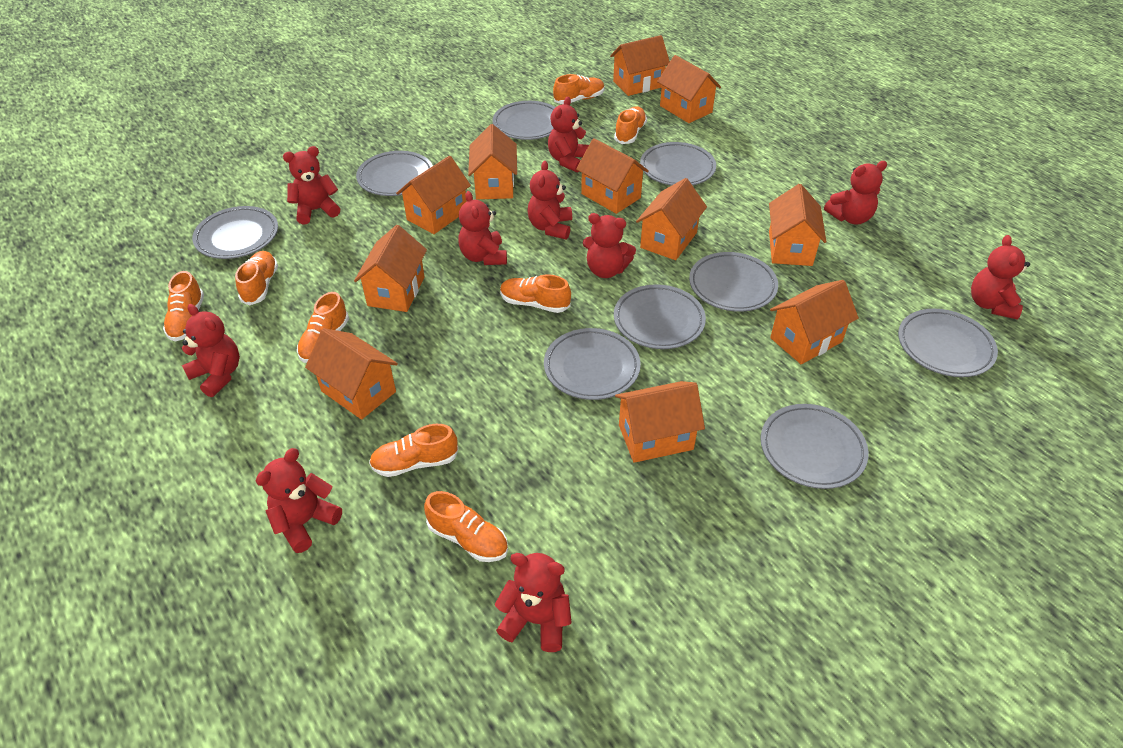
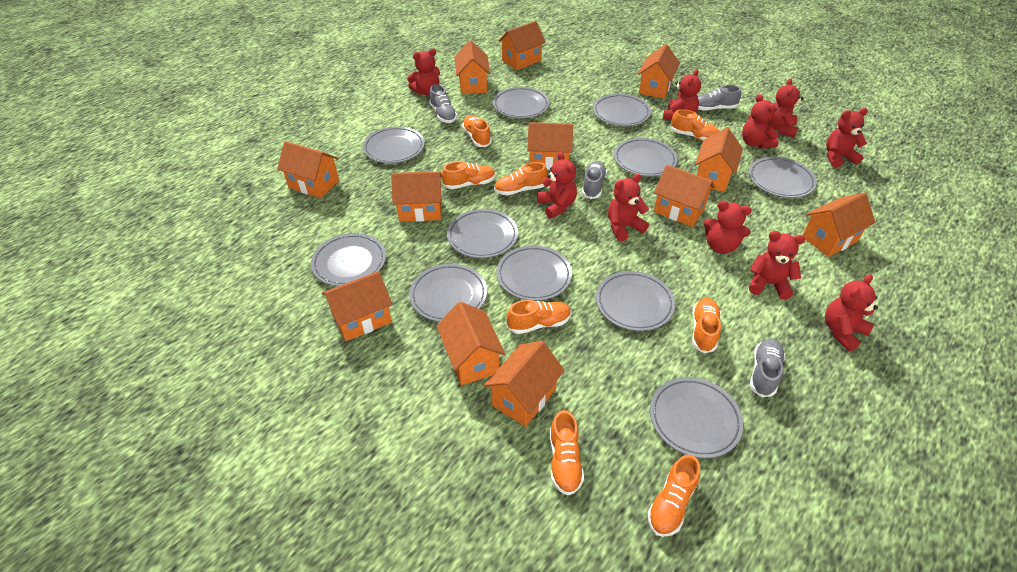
grey plate: [192,206,278,259] [356,151,433,196] [493,101,556,140] [544,328,641,400] [614,284,706,349] [640,142,716,186] [689,252,778,312] [761,404,869,489] [898,309,998,377] = 9 -> [311,233,386,286] [363,126,425,163] [409,264,487,322] [447,209,518,258] [493,87,550,119] [496,245,572,301] [593,94,651,126] [596,271,675,331] [614,138,678,176] [650,377,743,458] [749,157,817,198] = 11
grey shoe: none = 0 -> [429,84,457,123] [582,161,607,199] [698,85,741,111] [750,338,785,397] = 4
orange house: [305,328,398,420] [354,225,427,312] [396,156,471,234] [468,124,517,199] [576,138,649,214] [610,35,670,96] [615,381,705,463] [636,178,707,260] [657,55,721,123] [769,184,827,266] [770,280,859,364] = 11 -> [277,141,339,198] [322,271,392,341] [391,171,442,222] [436,302,505,385] [454,41,490,94] [484,341,565,427] [498,21,546,70] [527,122,573,170] [638,44,680,99] [654,165,715,227] [695,128,743,192] [803,193,875,257] = 12

